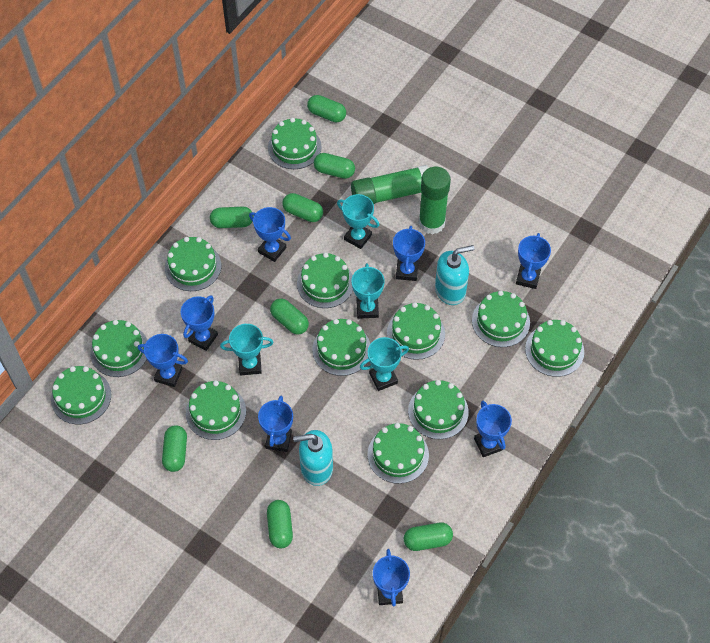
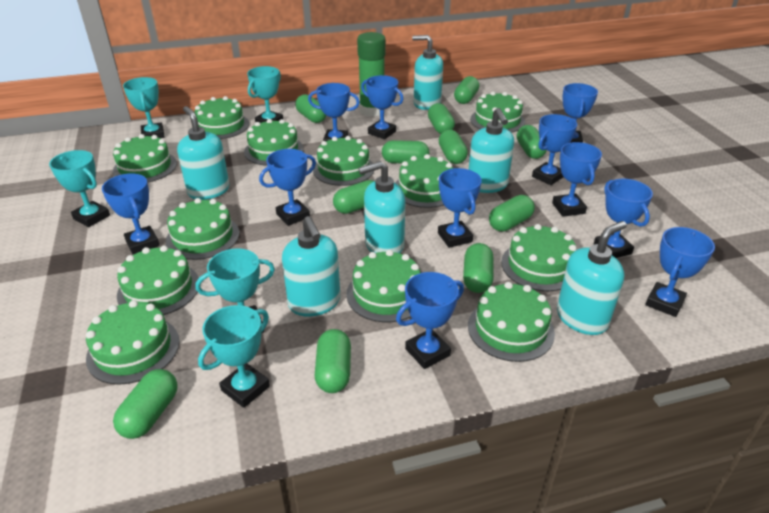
blue trophy: [138,334,188,387] [181,295,218,351] [249,207,291,262] [258,396,293,452] [373,549,410,607] [393,226,425,281] [474,401,512,457] [516,233,551,289] = 8 -> [102,174,160,254] [259,149,316,226] [308,83,360,141] [361,75,404,139] [396,272,464,369] [438,168,482,248] [532,114,577,185] [552,142,602,217] [563,83,598,143] [594,179,653,258] [645,227,715,317] = 11
green capsule: [162,425,187,472] [210,207,254,228] [267,500,293,549] [270,298,309,335] [282,193,323,222] [307,95,346,122] [314,153,355,179] [404,522,453,551] = 8 -> [113,369,178,439] [295,94,327,123] [315,329,351,393] [333,180,374,214] [382,140,429,163] [428,103,455,134] [439,130,468,164] [454,76,479,104] [463,243,494,293] [489,195,535,232] [517,125,547,159] = 11
green glue stick: [351,165,429,204] [419,167,451,234] = 2 -> [357,32,386,117] = 1
turquoise soap dispenser: [293,430,333,486] [435,245,474,305] = 2 -> [177,106,229,200] [282,216,340,317] [358,161,405,253] [412,35,443,110] [468,108,514,193] [557,221,627,335] = 6
turquoise trophy: [220,324,274,375] [337,194,379,249] [351,263,385,319] [360,337,409,391] = 4 -> [49,150,110,227] [123,77,165,138] [195,248,275,333] [198,305,270,408] [247,66,283,123] = 5

